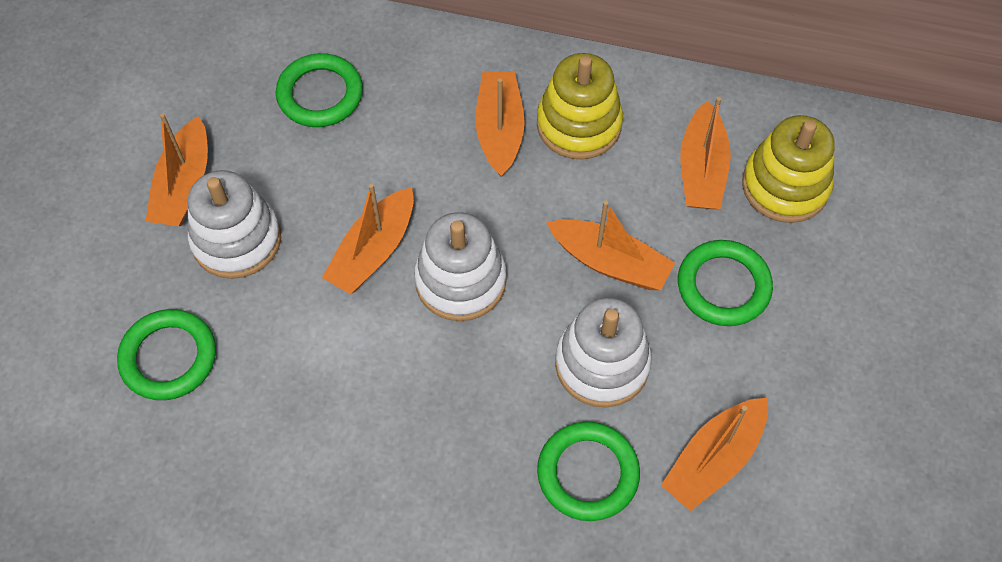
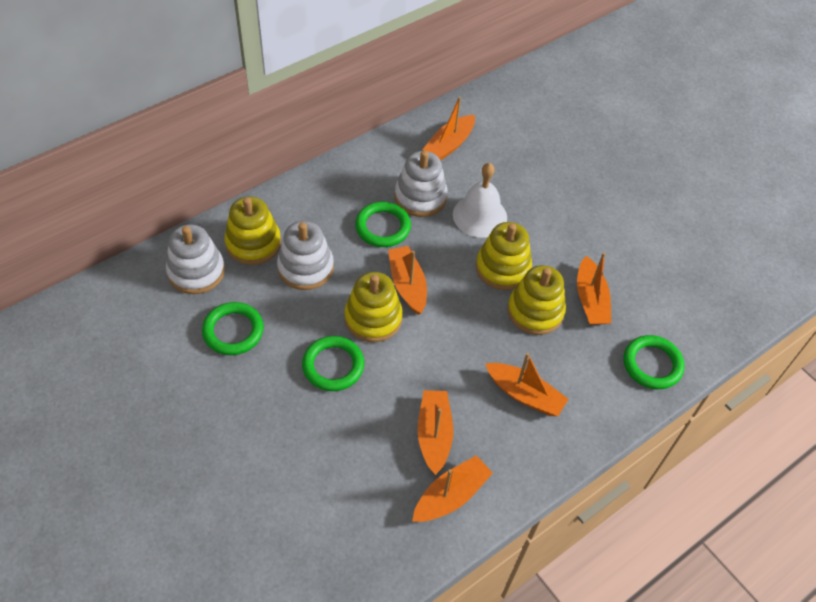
white bell: none = 0 -> [453,163,507,238] = 1
yellow stacking toy: [537,53,623,160] [742,115,835,223] = 2 -> [224,196,281,265] [344,272,403,342] [476,222,532,290] [507,265,566,335] = 4

